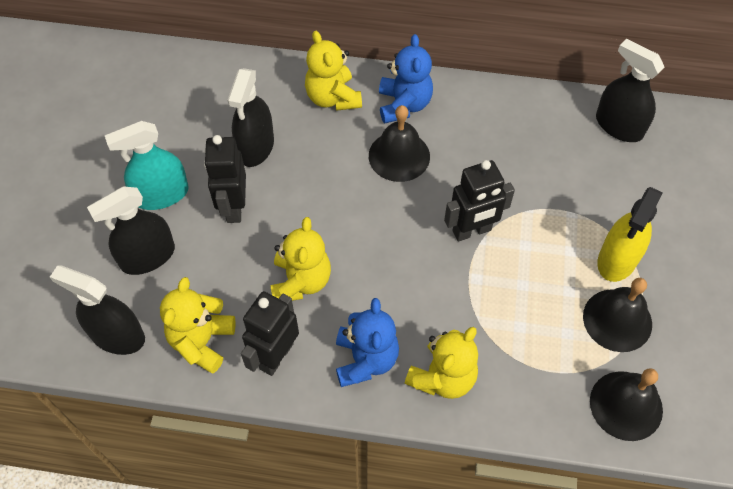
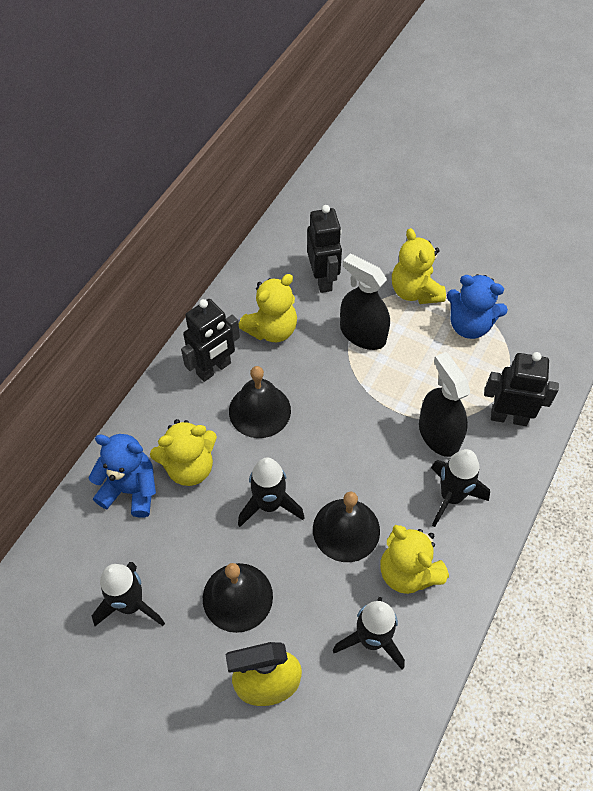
black rocket: none = 0 -> [92,562,165,626] [238,457,305,527] [333,597,405,670] [431,449,490,527] = 4
black spray bottle: [50,265,145,355] [87,186,175,275] [228,68,274,167] [596,39,665,142] = 4 -> [340,254,390,350] [419,352,470,457] = 2
turquoise spray bottle: [105,121,189,210] = 1 -> none = 0

